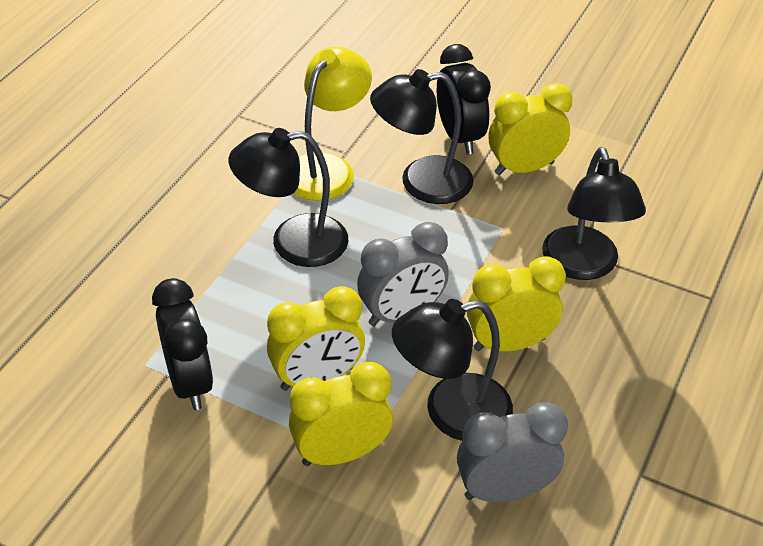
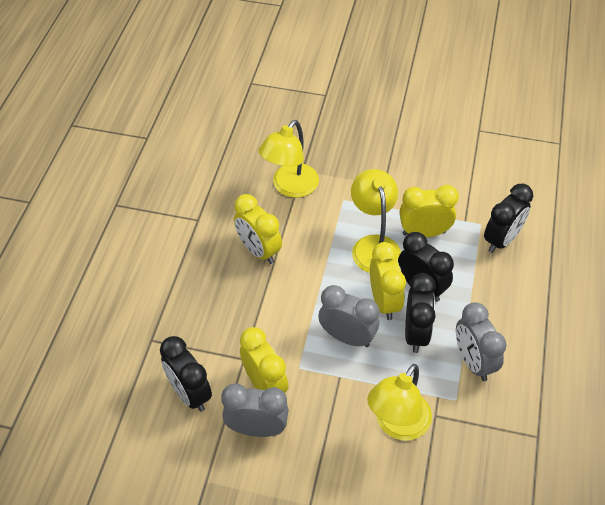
black clock: [152,278,214,410] [437,44,491,155] = 2 -> [160,336,212,412] [398,232,454,302] [405,273,436,353] [484,184,533,253] = 4
black lamp: [229,128,348,267] [370,69,473,204] [392,299,513,441] [542,147,646,280] = 4 -> none = 0
grey clock: [357,222,449,326] [457,402,568,502] = 2 -> [221,383,289,437] [318,285,379,347] [456,302,507,381] = 3
yellow lamp: [293,46,372,201] = 1 -> [259,120,319,198] [351,169,401,273] [367,364,432,441] = 3

